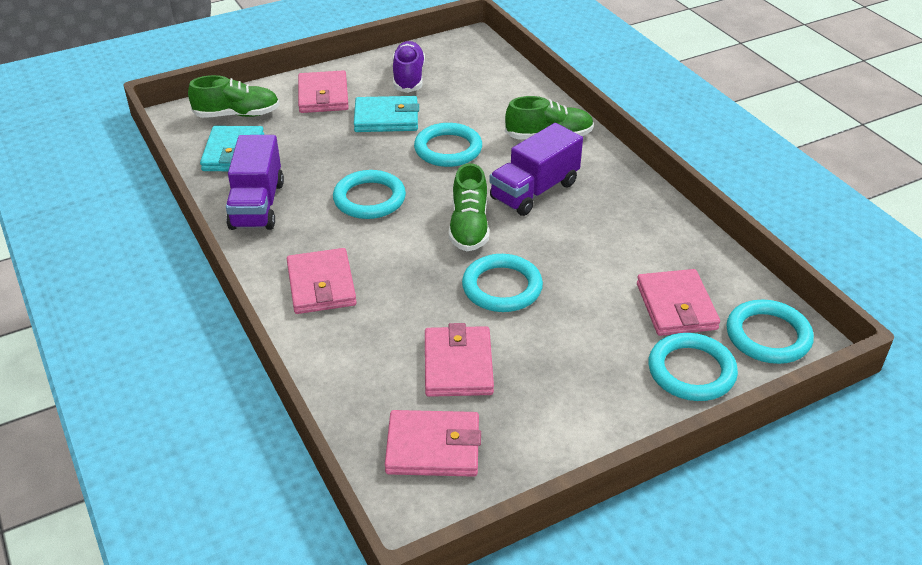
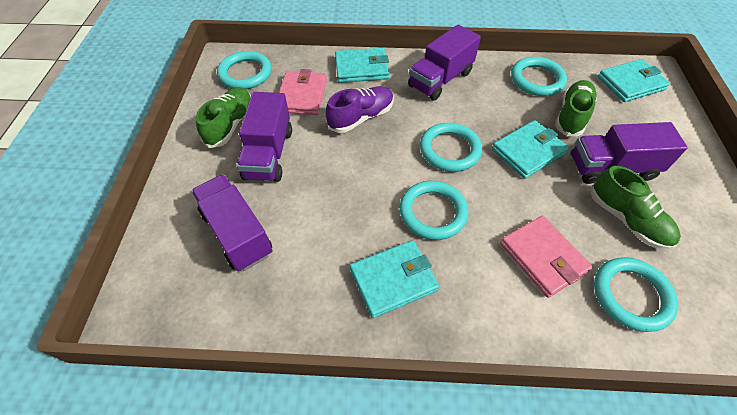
pink wallet: [287,248,357,314] [298,70,349,113] [385,410,481,477] [425,323,494,397] [637,269,720,336] = 5 -> [279,69,327,115] [500,216,593,298] = 2
purple truck: [226,135,284,230] [489,123,583,216] = 2 -> [191,174,272,271] [236,92,292,182] [408,24,481,101] [571,122,688,184] = 4
turquoise wallet: [200,126,264,171] [354,96,419,132] = 2 -> [335,48,389,83] [350,240,439,318] [492,120,569,179] [598,59,670,102] = 4

